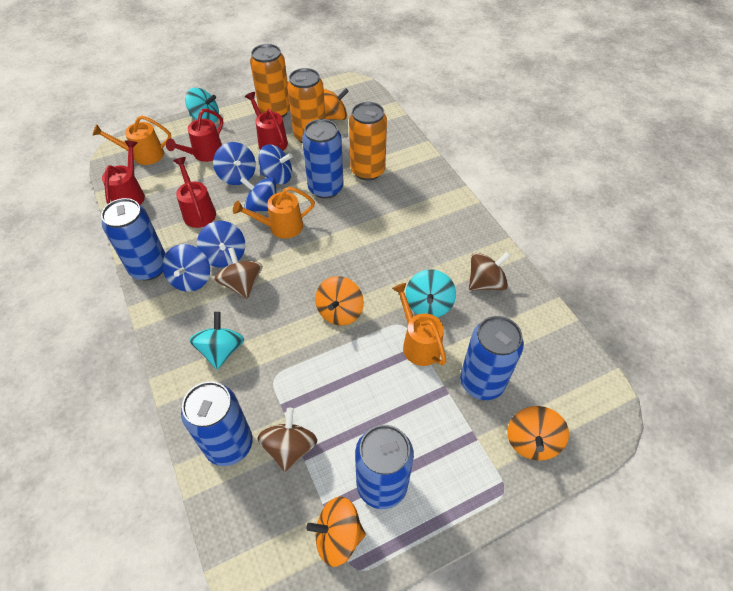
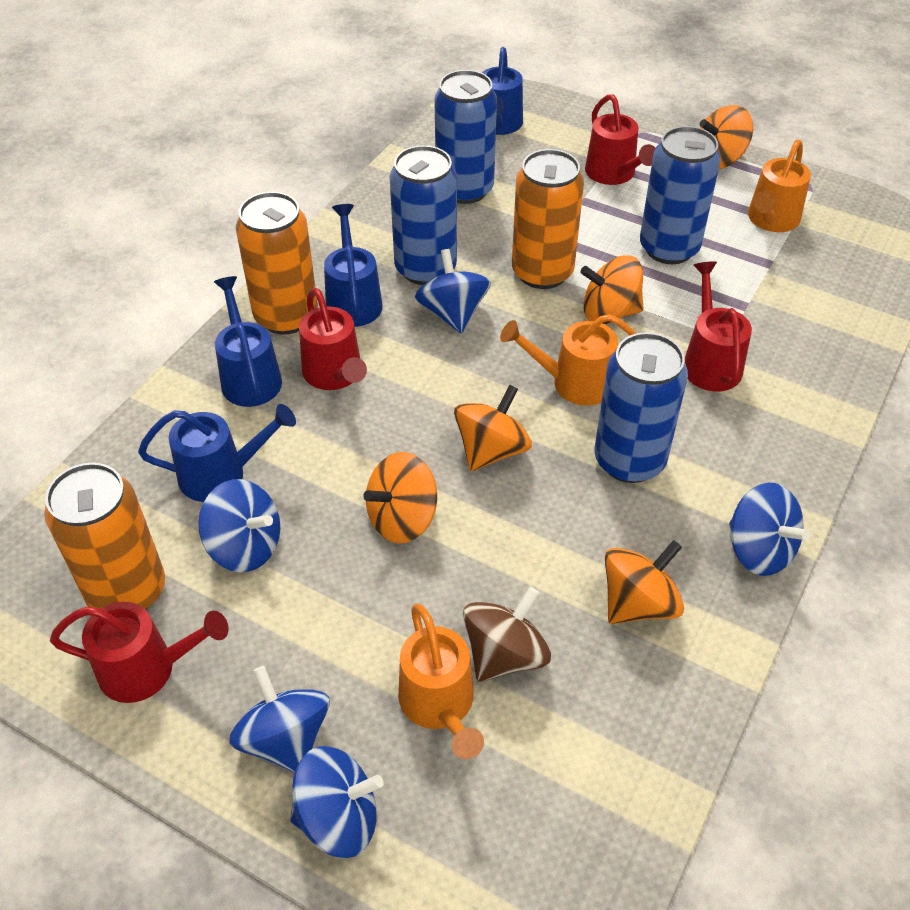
blue can: [101,198,166,280] [181,381,253,466] [302,119,344,199] [355,425,414,509] [460,316,524,400] = 5 -> [390,145,457,285] [434,70,497,204] [594,332,688,483] [640,126,721,264] = 4
blue watering can: none = 0 -> [138,404,296,502] [214,276,282,407] [324,204,383,327] [482,47,523,135] = 4
brown spinning top: [214,247,262,299] [257,408,317,472] [469,252,511,290] = 3 -> [463,587,551,682] = 1
orange spinning top: [306,496,366,567] [315,276,364,326] [324,88,349,120] [507,406,569,460] = 4 -> [363,452,437,543] [454,385,532,471] [580,255,643,324] [605,540,684,624] [699,105,753,169] = 5
turquoise spinning top: [185,88,219,123] [189,312,244,370] [406,270,456,317] = 3 -> none = 0

